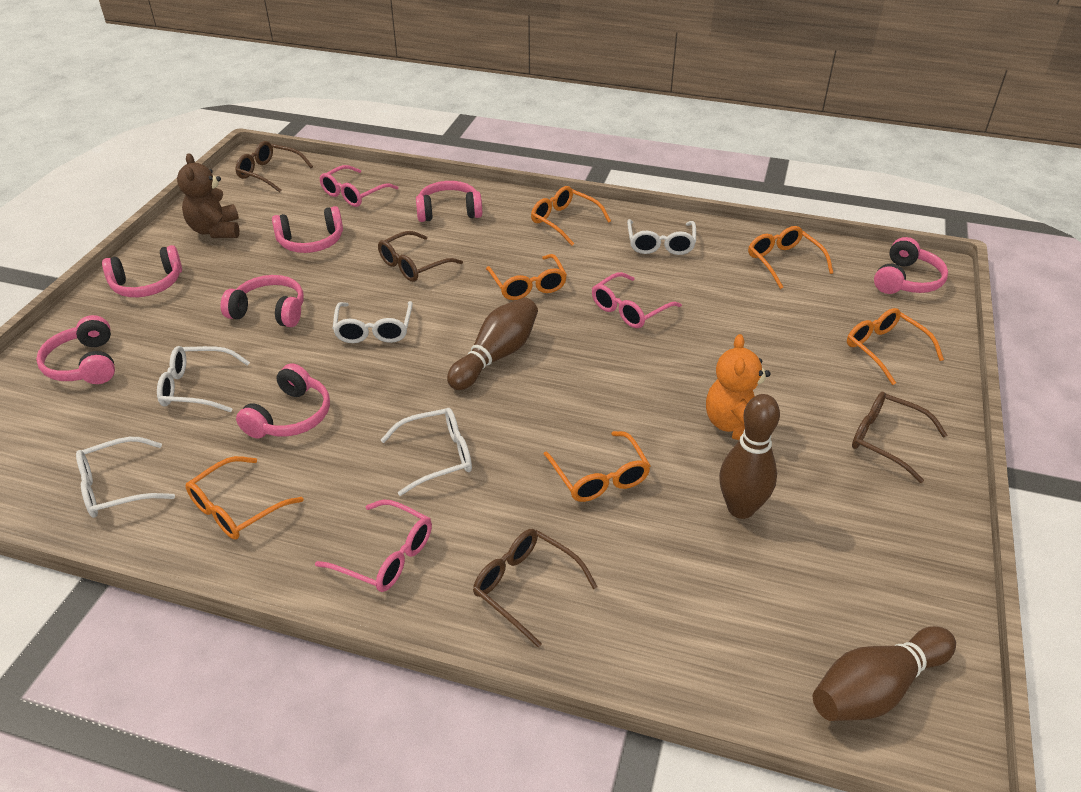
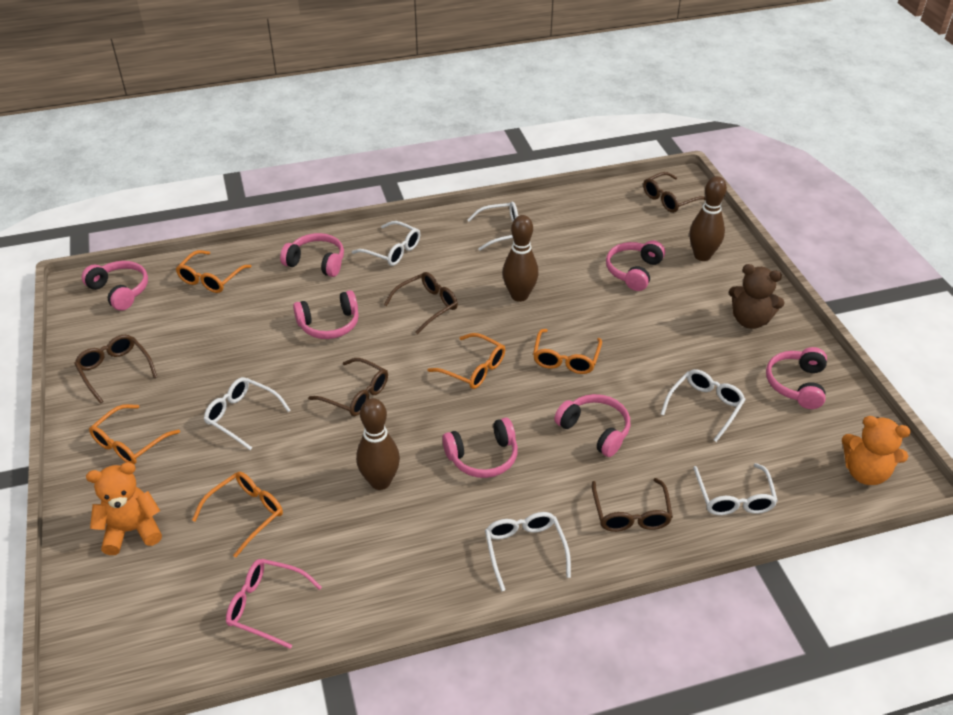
brown glasses: [236,141,313,192] [378,231,463,282] [473,529,597,648] [852,392,947,483] = 4 -> [74,335,157,404] [308,358,388,416] [384,272,458,334] [592,478,673,532] [643,172,706,213] = 5
orange glasses: [185,456,304,539] [486,254,567,300] [531,186,611,246] [544,431,651,502] [748,226,833,289] [847,308,944,385] = 6 -> [89,404,180,464] [176,250,252,293] [192,472,283,557] [427,333,505,389] [533,329,602,374] = 5
orange teddy bear: [706,334,771,440] = 1 -> [86,462,162,555] [842,416,911,485] = 2
pink glasses: [315,500,432,592] [319,165,398,207] [592,272,682,328] = 3 -> [226,559,322,649] = 1
white glasses: [76,437,175,518] [157,346,250,412] [332,301,413,343] [381,408,472,496] [627,219,696,255] = 5 -> [204,377,291,450] [352,221,420,266] [467,202,518,251] [485,512,571,591] [661,369,746,442] [693,463,778,515] = 6

